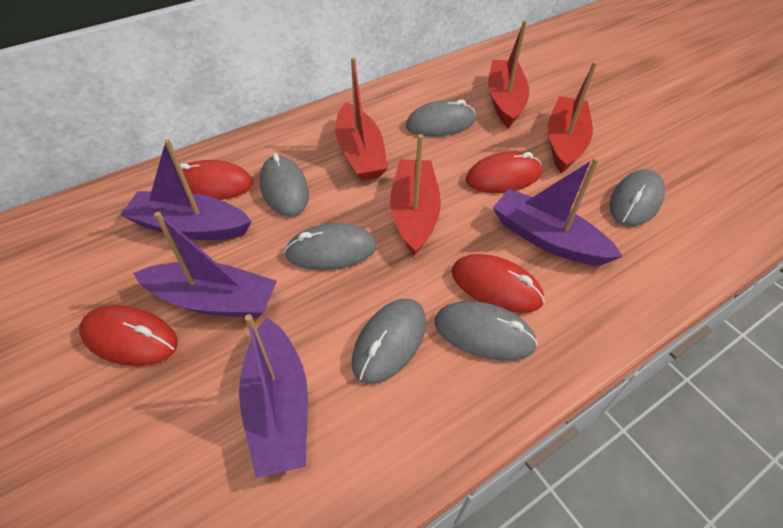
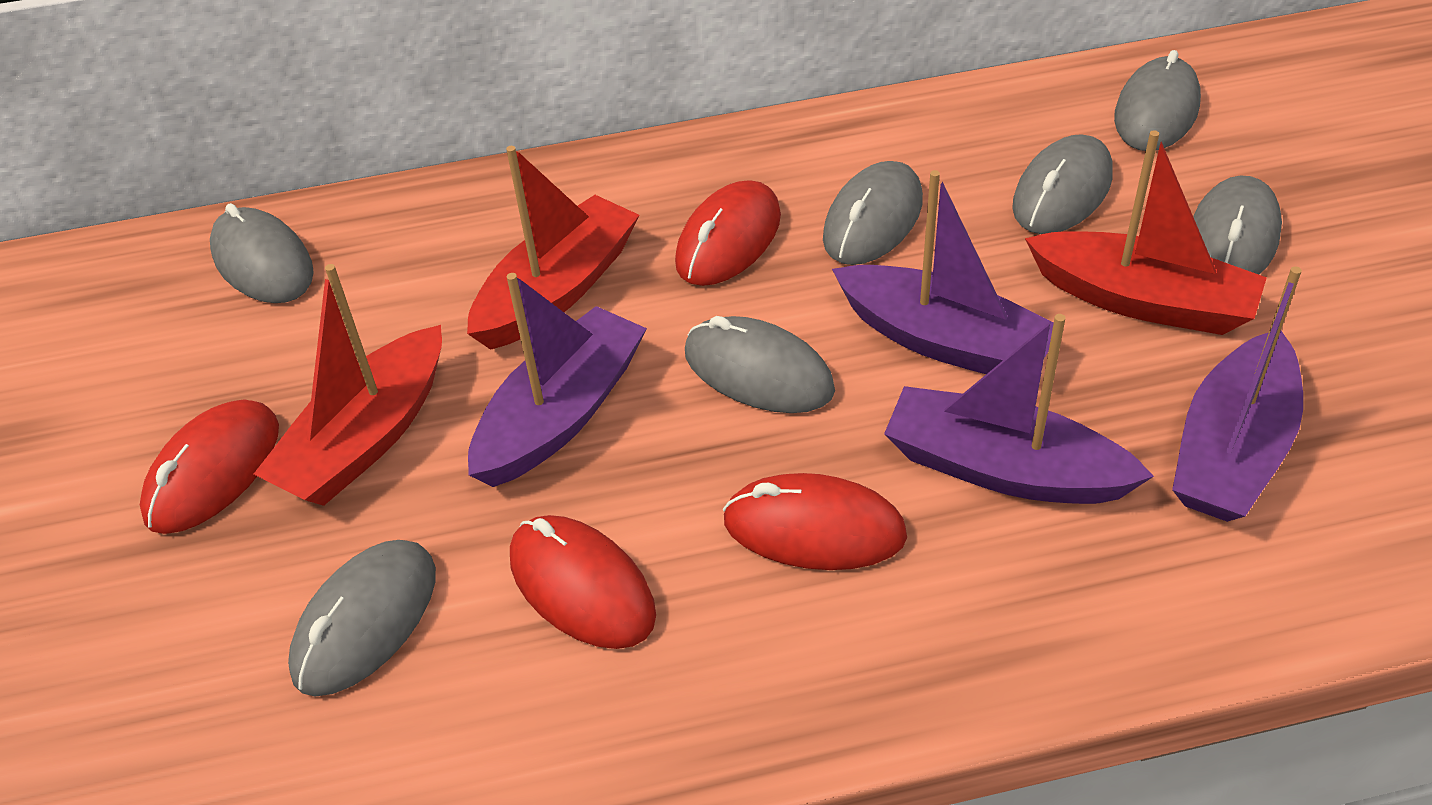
grey mouse: [260,153,309,216] [284,223,377,270] [352,299,426,384] [406,99,476,137] [435,301,538,361] [610,169,665,226] = 6 -> [210,203,314,303] [288,540,436,697] [685,316,835,413] [823,161,923,265] [1012,134,1113,234] [1114,50,1201,151] [1193,175,1282,274] = 7
red boat: [335,57,388,181] [390,134,441,256] [488,20,529,128] [548,61,597,173] = 4 -> [254,264,442,506] [467,146,640,350] [1025,130,1267,335] = 3

